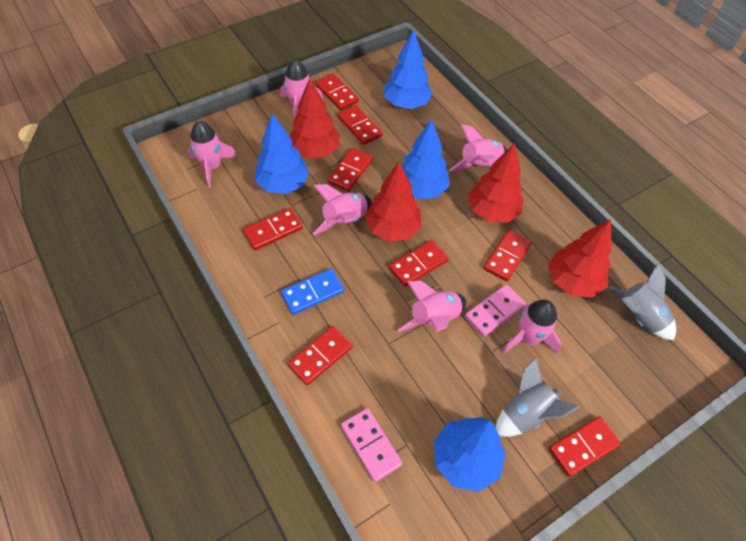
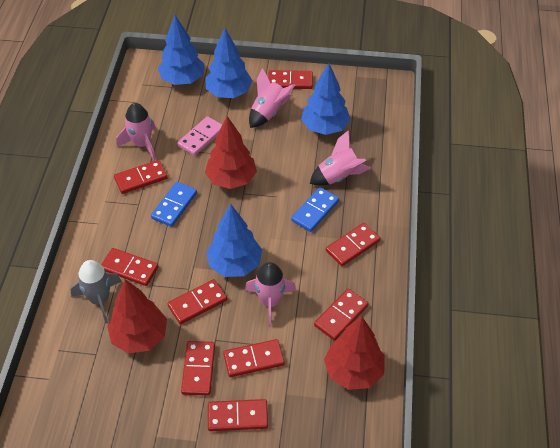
blue domino: [281,269,344,315] = 1 -> [151,182,197,227] [291,187,339,232] = 2
grey rocket: [496,357,580,437] [609,264,676,340] = 2 -> [70,260,122,323] = 1
pink domino: [341,408,403,482] [465,284,526,336] = 2 -> [177,116,222,156] = 1
pink rocket: [188,121,237,188] [281,59,324,118] [313,184,372,235] [398,281,466,332] [449,124,507,172] [502,300,562,354] = 6 -> [116,103,156,160] [245,262,296,327] [249,68,295,128] [310,130,372,186] = 4
red domino: [243,208,303,250] [288,326,353,385] [315,74,359,110] [328,148,373,192] [338,105,383,145] [389,240,449,287] [484,230,532,281] [549,417,621,477] = 8 -> [101,248,159,286] [114,160,168,194] [167,279,227,324] [181,341,215,396] [208,399,268,431] [223,339,285,377] [268,70,313,89] [314,289,369,341] [326,223,380,266] = 9
red tree: [289,78,340,158] [365,162,422,242] [468,143,523,223] [548,219,612,298] = 4 -> [107,279,167,353] [205,116,257,189] [324,316,385,390] = 3

